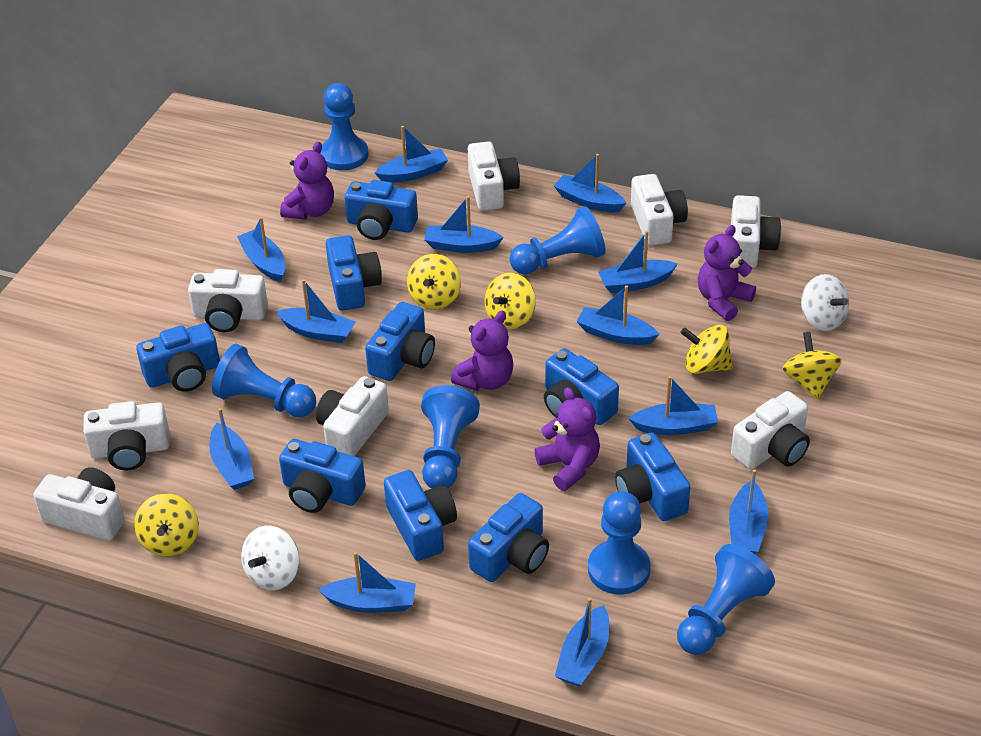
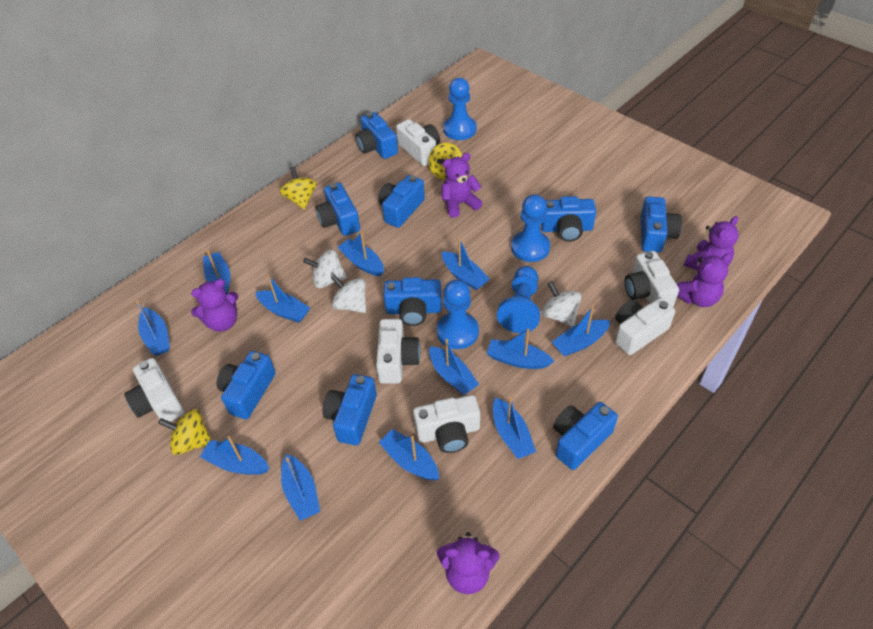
blue pawn: [212,344,316,418] [320,83,368,170] [421,385,480,488] [510,206,606,274] [588,491,651,595] [677,544,775,655] = 6 -> [437,280,479,349] [443,78,476,140] [497,266,540,333] [511,194,550,262] = 4
purple teddy bear: [280,142,334,220] [451,311,513,391] [535,387,600,491] [698,225,756,321] = 4 -> [191,279,238,332] [437,532,500,594] [442,153,482,218] [677,253,731,307] [684,216,739,270] = 5
white camera: [33,467,125,541] [83,401,170,470] [188,269,268,332] [316,376,389,456] [468,141,520,211] [631,174,688,246] [731,195,781,268] [731,391,810,469] = 8 -> [124,358,184,422] [376,319,421,384] [396,119,440,166] [413,395,480,453] [615,298,675,355] [625,251,679,307] = 6
white spinning top: [241,526,300,590] [801,274,849,331] = 2 -> [303,249,347,288] [330,274,366,313] [541,281,581,327] = 3
yellow spinning top: [134,493,199,557] [407,254,461,309] [485,273,536,329] [680,325,733,374] [782,332,842,400] = 5 -> [158,409,212,455] [280,167,317,210] [428,143,462,180] = 3

